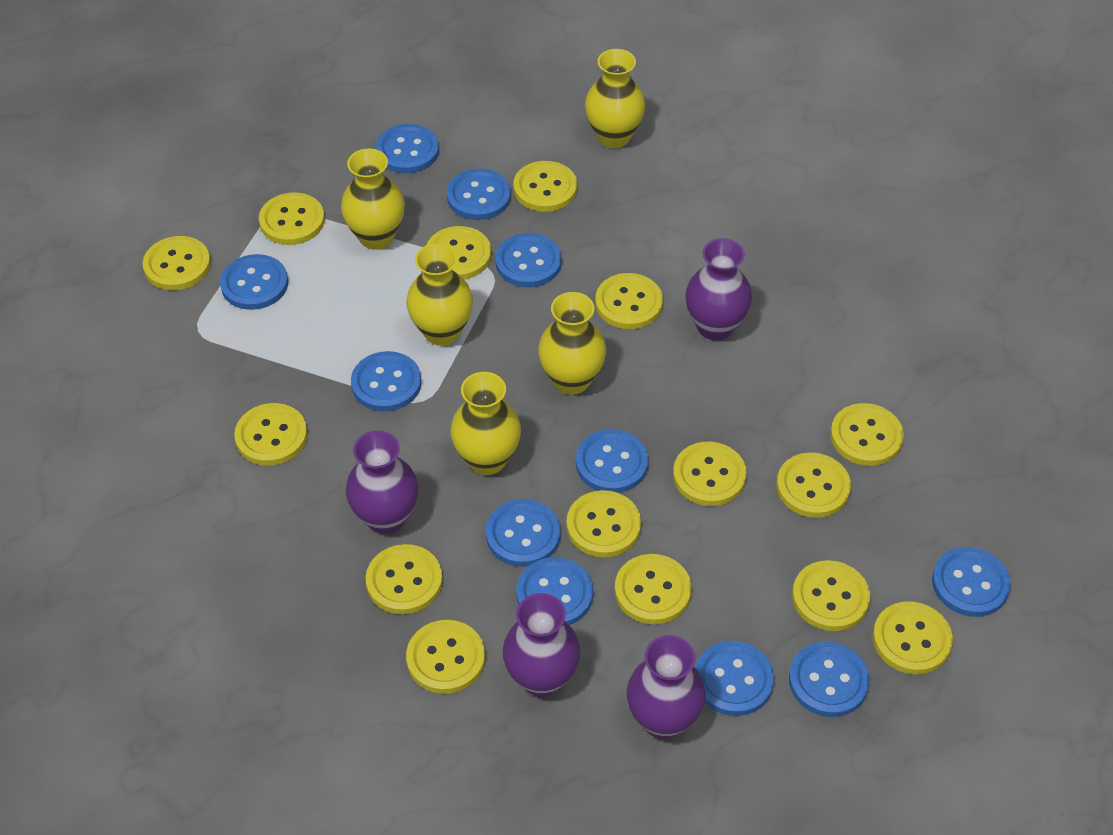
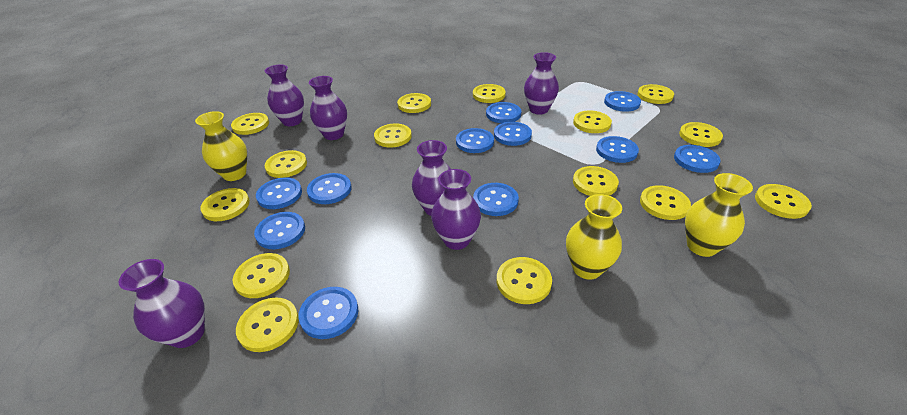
purple vase: [346,430,418,534] [503,593,580,697] [627,635,706,739] [685,238,752,340] = 4 -> [119,259,205,348] [265,65,304,126] [309,76,347,140] [412,140,451,216] [431,169,481,250] [524,52,559,114] = 6
yellow vase: [341,149,405,250] [406,243,473,346] [450,372,521,475] [538,292,606,395] [585,49,645,148] = 5 -> [195,111,247,181] [566,194,622,280] [685,173,753,257] = 3

